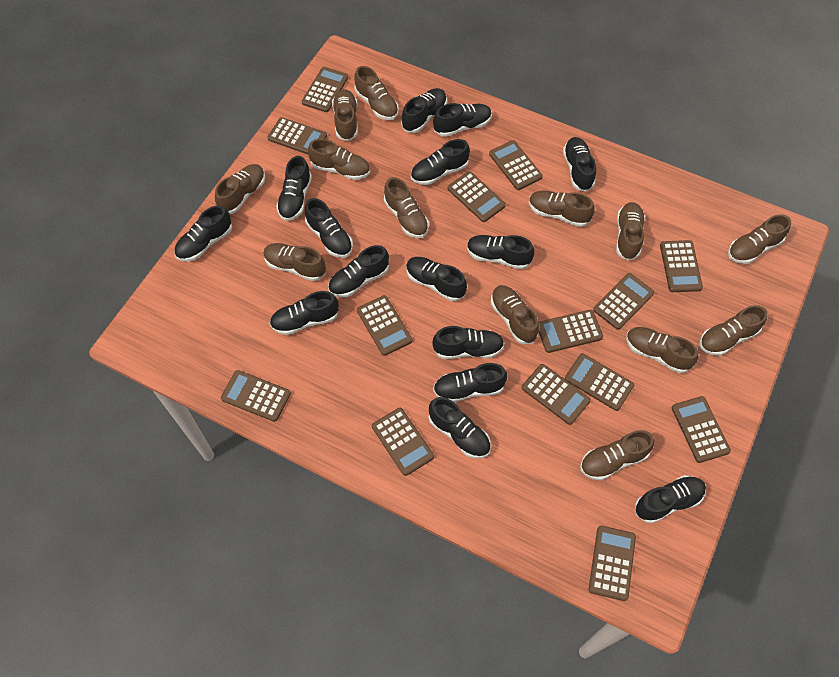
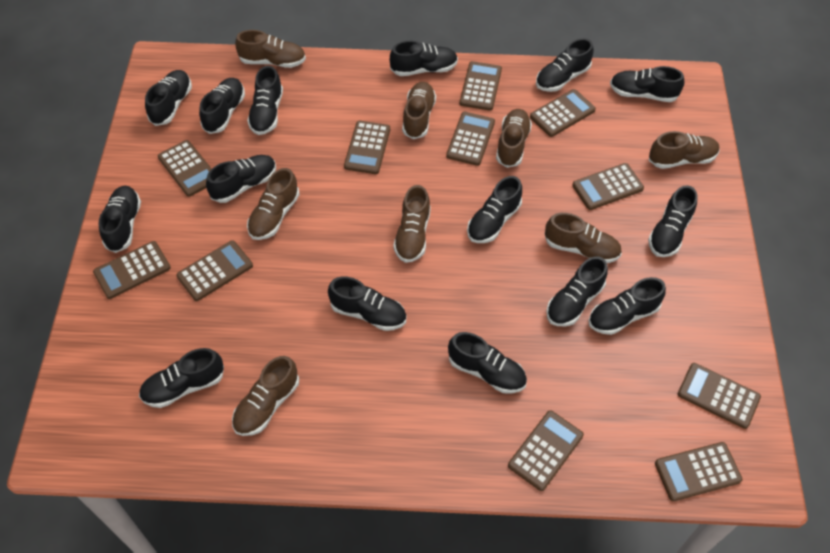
brown calculator: [221,370,291,422] [267,117,327,154] [302,67,348,112] [357,295,412,356] [372,408,434,476] [448,171,506,222] [489,140,543,190] [522,364,591,425] [538,310,603,353] [565,353,634,411] [589,526,636,601] [593,273,654,330] [660,240,703,292] [672,396,731,463] = 14 -> [93,241,171,299] [158,140,212,197] [176,240,253,301] [344,121,390,174] [446,112,495,166] [460,61,502,111] [508,411,584,491] [530,89,596,137] [572,163,644,210] [655,442,743,501] [678,363,761,429] = 11
brown shoe: [215,164,265,214] [263,243,326,281] [308,139,370,180] [332,89,358,141] [354,66,399,120] [384,177,429,238] [491,285,539,344] [529,190,595,227] [580,430,654,481] [616,202,645,261] [626,327,698,373] [699,305,767,356] [728,214,791,264] = 13 -> [232,356,299,436] [235,30,306,68] [247,168,300,240] [393,185,431,263] [402,82,436,139] [496,109,532,168] [545,213,622,263] [649,131,720,169] = 8

